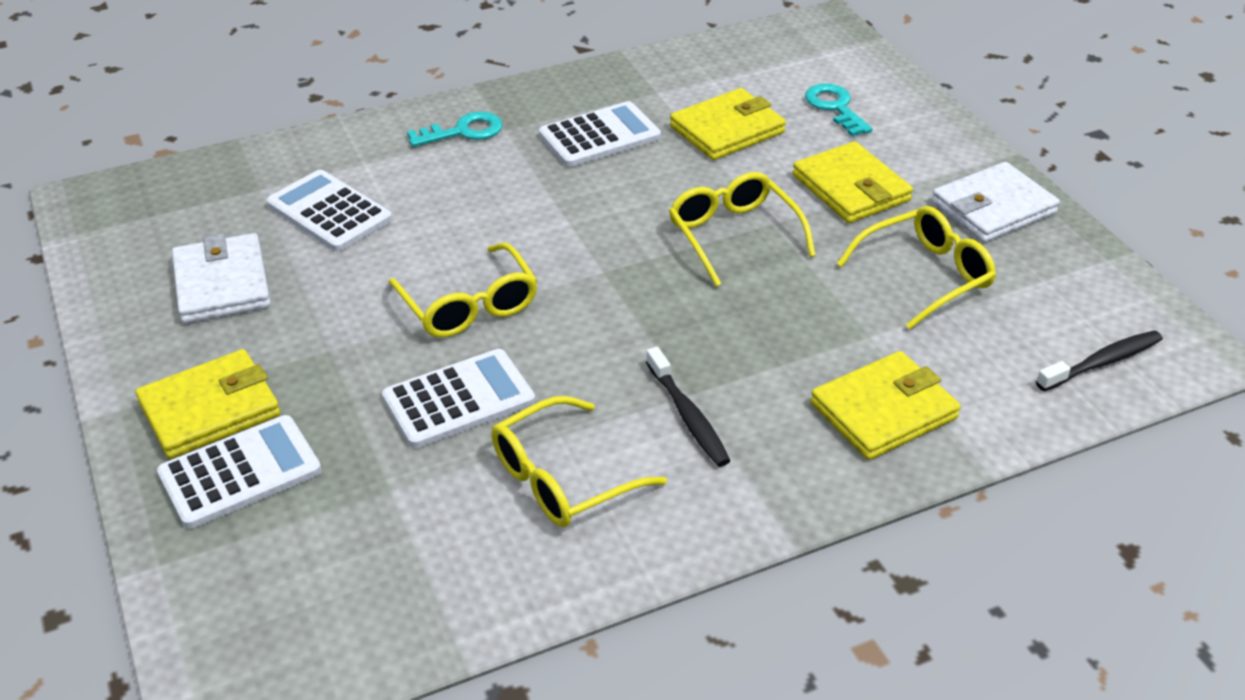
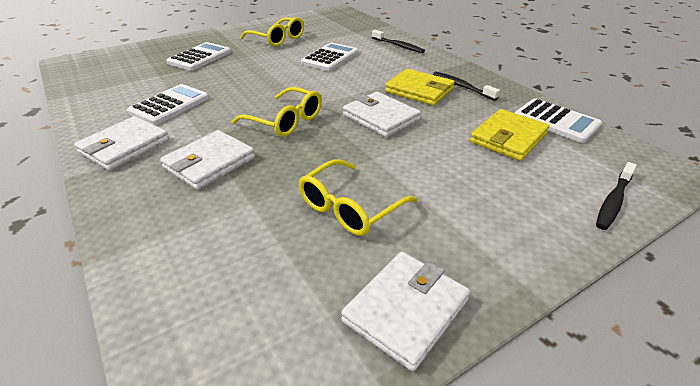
black toothbrush: [646,347,730,467] [1036,330,1163,391] = 2 -> [372,30,425,53] [433,72,500,101] [596,162,637,230] = 3
turquoise key: [407,111,503,147] [805,83,873,136] = 2 -> none = 0
white wallet: [172,233,271,324] [931,162,1060,243] = 2 -> [74,116,169,171] [160,130,255,190] [341,252,470,371] [343,92,421,137] = 4
yellow glasses: [388,242,538,337] [491,396,667,527] [669,172,816,287] [837,206,996,329] = 4 -> [232,87,322,137] [240,17,304,46] [299,159,418,236] = 3
yellow wallet: [136,349,280,459] [670,88,786,160] [793,141,913,223] [811,351,961,460] = 4 -> [385,69,455,106] [470,109,549,161] = 2

